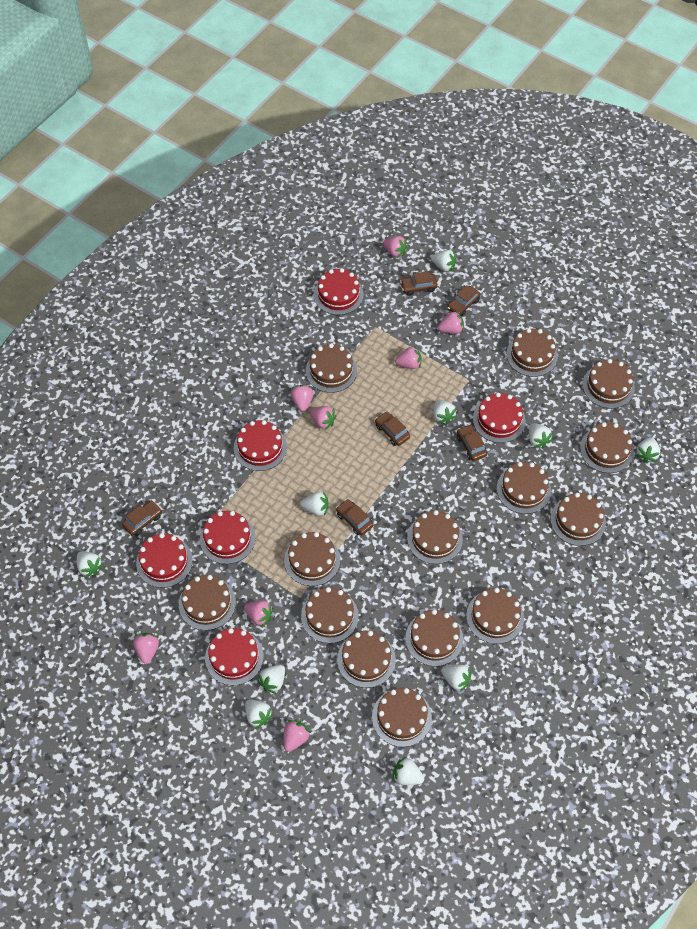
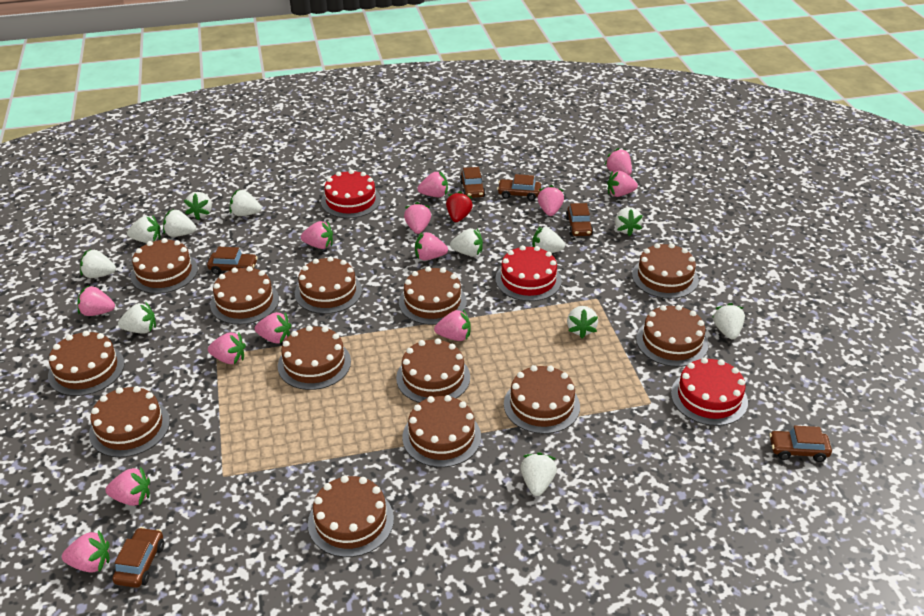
brown cake: [179,575,236,630] [284,532,340,586] [301,587,359,643] [306,343,357,393] [337,631,396,688] [372,688,432,747] [405,609,463,666] [407,510,463,564] [466,588,524,644] [497,462,551,514] [507,328,558,377] [550,493,606,546] [580,422,634,473] [583,359,635,409] = 14 -> [48,331,125,396] [89,386,170,457] [130,238,198,294] [210,266,279,325] [278,325,351,390] [295,256,362,314] [308,475,394,557] [396,338,470,403] [399,266,467,325] [402,395,481,467] [504,365,580,434] [632,243,699,299] [636,305,708,367] = 13
pink strawberry: [133,633,159,664] [244,600,274,627] [284,720,311,752] [291,385,314,412] [310,406,337,430] [383,236,408,258] [395,345,421,369] [438,310,464,334] = 8 -> [62,530,110,573] [77,286,115,316] [105,466,150,506] [208,332,246,364] [255,312,291,344] [301,221,333,249] [404,202,431,234] [415,232,448,260] [417,171,448,197] [434,310,471,341] [537,185,564,216] [605,148,632,175] [607,171,638,197] = 13
red cake: [136,533,193,588] [200,511,255,564] [205,628,264,685] [234,420,287,471] [314,268,363,315] [473,393,526,443] = 6 -> [321,170,381,218] [495,245,562,301] [671,357,748,426] = 3
red strawberry: none = 0 -> [446,191,473,222] = 1
white strawberry: [77,551,103,578] [245,699,273,729] [257,665,285,694] [300,491,328,516] [393,757,424,785] [431,250,456,272] [433,400,457,424] [441,664,472,692] [529,423,553,448] [636,437,660,463] = 10 -> [80,249,116,278] [118,302,156,333] [127,216,160,243] [163,209,196,237] [184,192,212,220] [230,189,262,216] [450,228,483,256] [520,452,557,496] [532,226,565,253] [567,306,598,338] [615,207,643,236] [713,303,745,340] = 12

